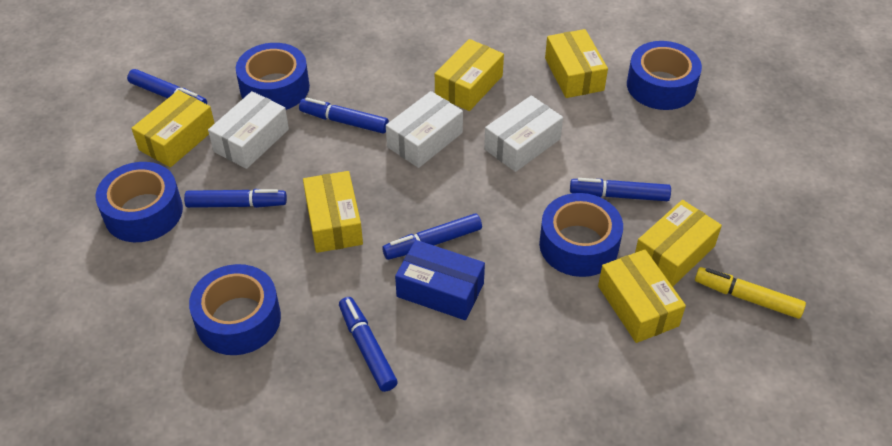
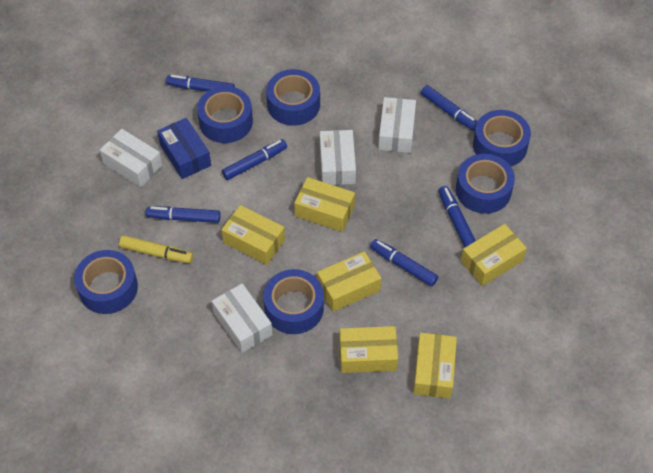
blue tape: [96,162,183,242] [189,264,281,355] [236,43,310,110] [539,193,623,277] [627,41,702,110] = 5 -> [74,250,138,314] [197,86,253,143] [263,269,324,334] [266,69,320,126] [456,154,515,214] [473,110,531,166] = 6
white box: [208,91,289,169] [386,91,463,168] [484,95,563,172] = 3 -> [100,129,162,187] [212,284,272,353] [320,130,356,185] [378,97,416,153] = 4

